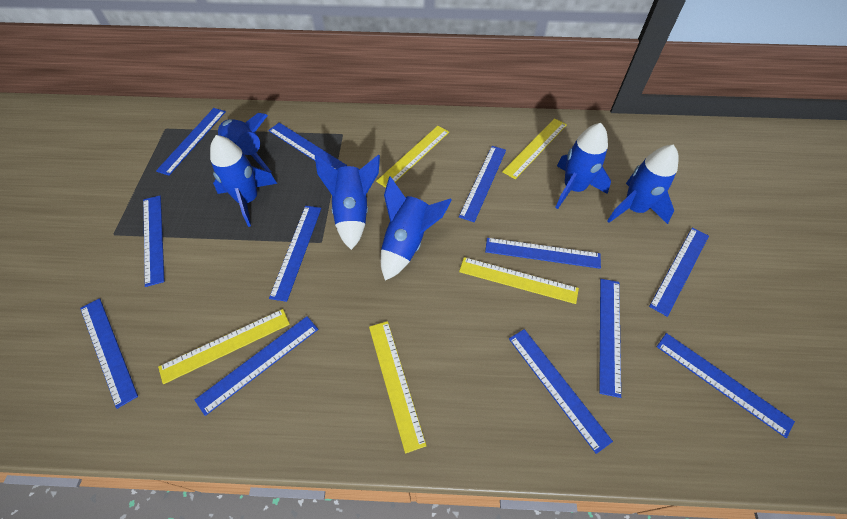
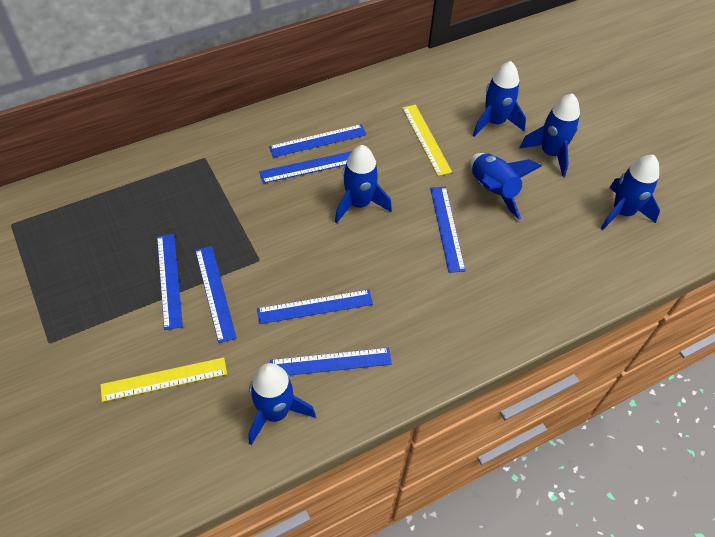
blue ruler: [80,298,138,409] [143,196,165,287] [156,108,226,176] [195,316,318,416] [268,123,347,170] [269,206,321,302] [459,146,506,222] [485,238,601,269] [509,329,613,454] [599,279,621,398] [649,227,709,317] [657,333,795,438] = 12 -> [157,234,183,330] [195,246,237,343] [257,289,373,324] [259,151,352,183] [269,124,367,158] [270,348,392,375] [430,187,466,273] = 7
yellow ruler: [158,309,290,384] [369,321,427,453] [376,126,449,188] [459,257,579,304] [502,118,567,179] = 5 -> [101,357,227,402] [402,105,452,176] = 2

